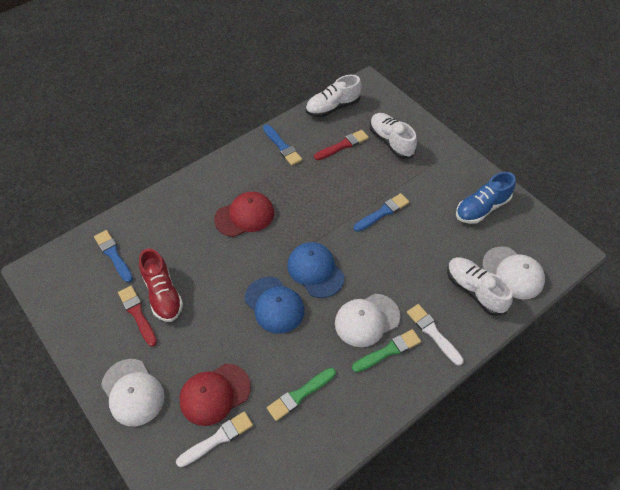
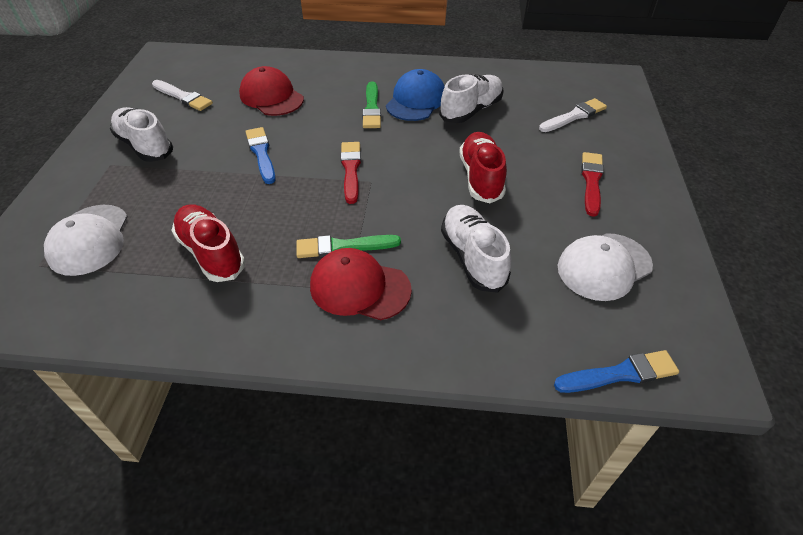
blue brush: [94,230,133,283] [263,124,302,166] [354,193,409,232] = 3 -> [246,127,276,184] [554,350,679,393] = 2
blue cap: [245,277,305,334] [287,242,344,298] = 2 -> [386,69,445,121] = 1
blue shoe: [456,172,516,224] = 1 -> none = 0
red shoe: [139,248,183,322] = 1 -> [171,204,245,282] [459,132,507,203] = 2
white cap: [101,359,165,426] [335,294,400,347] [482,246,545,299] = 3 -> [44,205,128,276] [558,233,653,301] = 2

